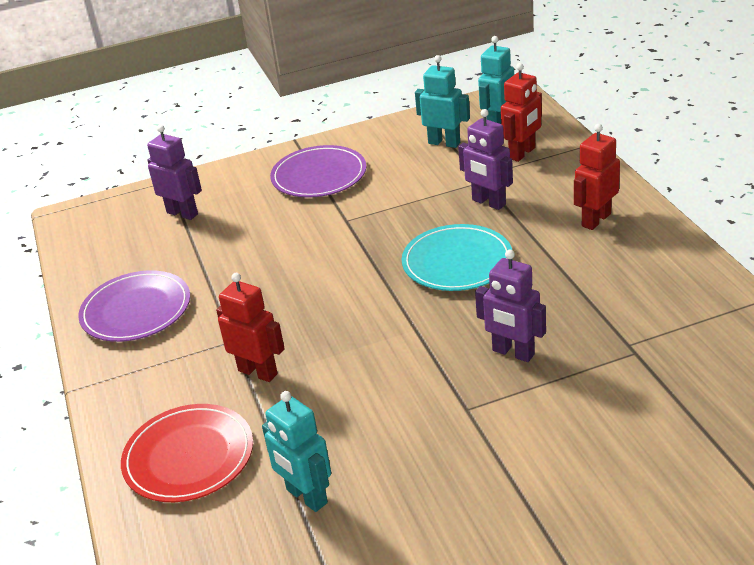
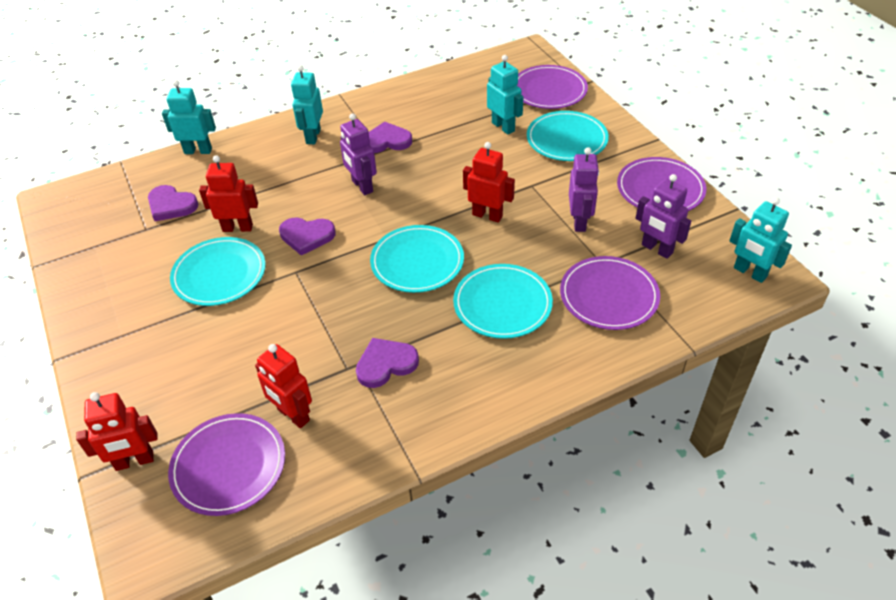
purple heart: none = 0 -> [148,185,198,221] [279,217,336,256] [356,338,419,388] [369,121,412,153] = 4
purple plate: [78,270,190,342] [270,145,366,198] = 2 -> [168,413,285,516] [517,65,588,109] [560,256,660,330] [617,157,706,211] = 4
red plate: [121,404,253,502] = 1 -> none = 0
red robot: [216,273,285,382] [501,63,542,162] [574,124,620,230] = 3 -> [76,392,158,471] [199,155,258,232] [255,344,312,428] [463,142,515,223] = 4
turquoise plate: [402,224,513,291] = 1 -> [170,237,266,306] [370,225,464,293] [453,264,553,339] [527,111,609,161] = 4
turquoise robot: [262,391,331,512] [415,55,470,148] [478,36,514,124] = 3 -> [162,80,216,154] [291,65,323,144] [487,55,523,135] [729,197,792,283] = 4

